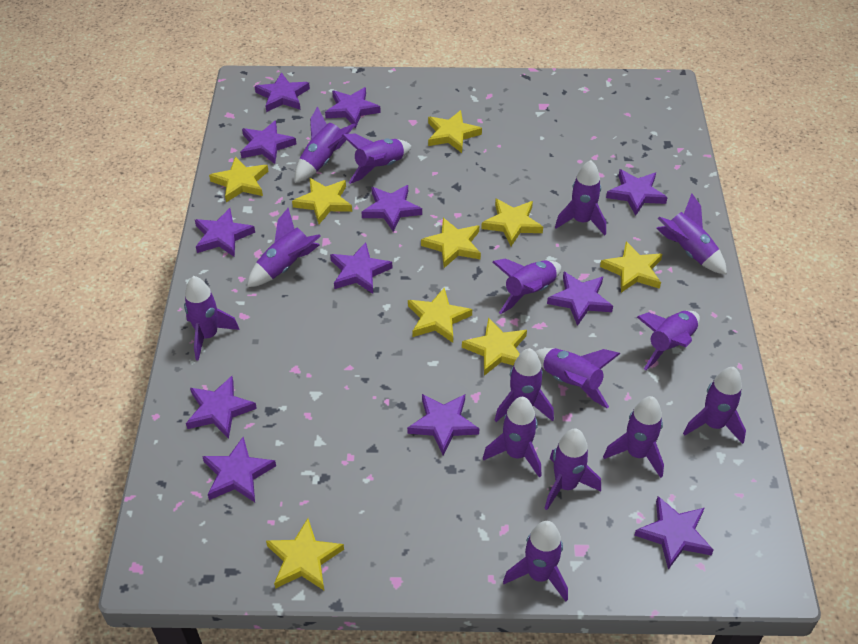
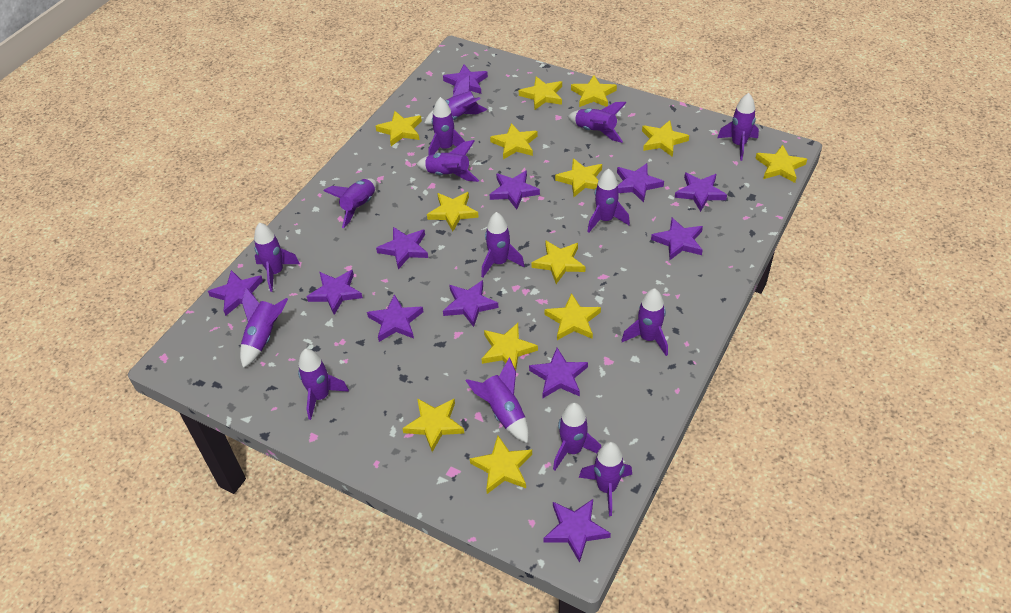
yellow star: [209,156,268,202] [266,518,344,590] [292,178,352,224] [408,288,472,343] [421,218,481,268] [428,110,482,153] [462,317,527,376] [481,199,543,246] [600,241,663,293] = 9 -> [376,111,422,146] [402,398,464,452] [427,192,479,231] [470,436,532,494] [482,323,538,370] [490,123,537,159] [519,76,562,110] [531,240,585,284] [545,293,601,340] [555,158,602,197] [571,75,617,107] [642,120,689,157] [755,145,807,183] = 13

